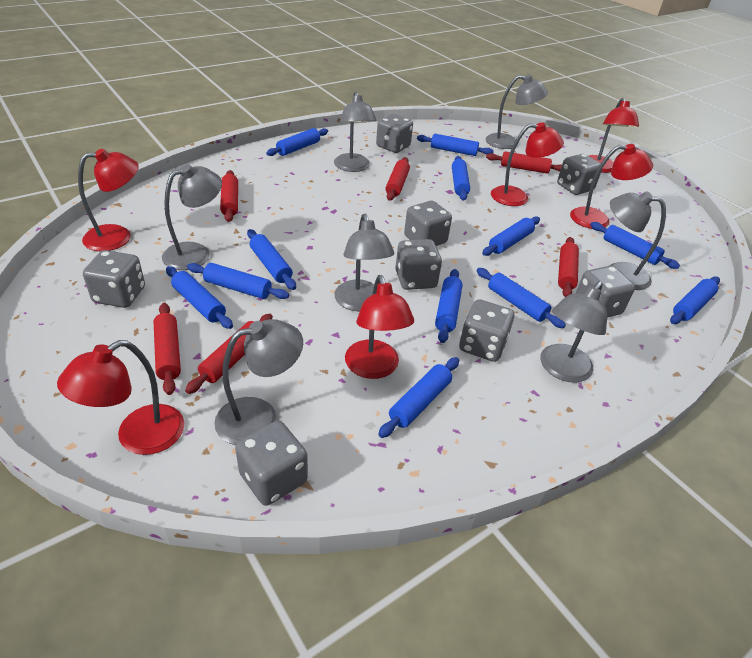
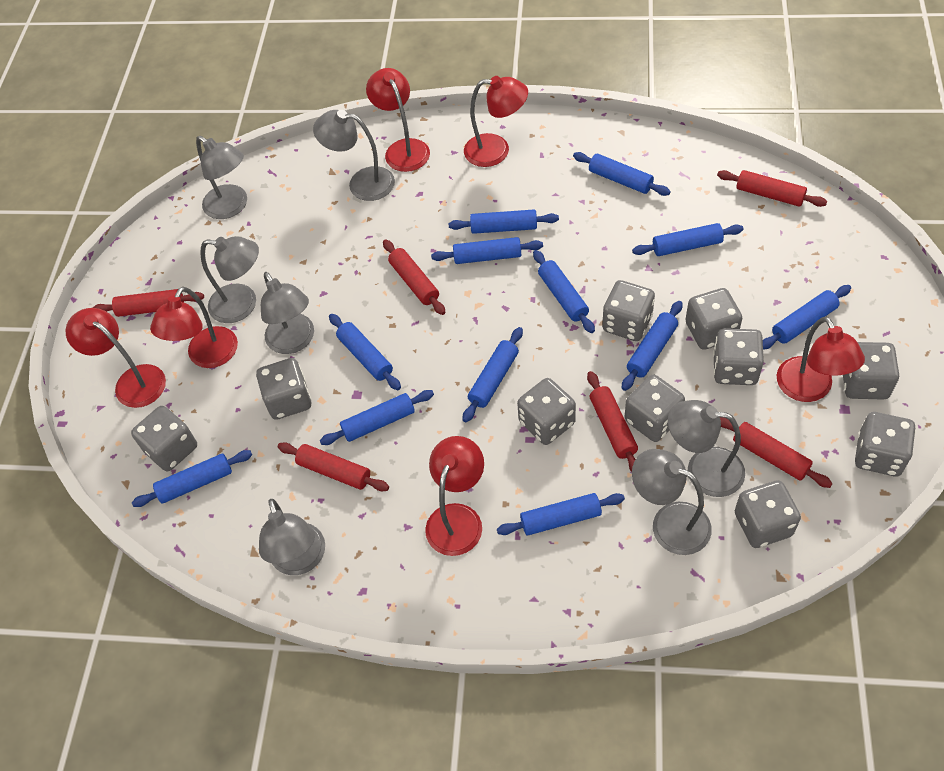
grey dice: [83,250,145,308] [235,421,308,506] [376,114,413,153] [395,239,442,290] [404,200,452,246] [459,299,515,362] [557,154,603,195] [576,266,635,318] = 8 -> [131,406,197,471] [256,358,311,420] [517,378,576,445] [602,280,655,341] [625,374,685,442] [685,288,742,350] [713,328,764,385] [735,480,801,548] [843,342,899,400] [855,412,915,476] = 10

